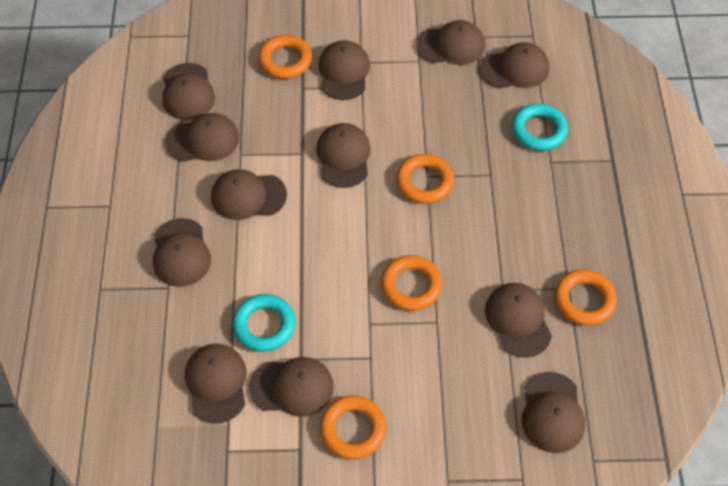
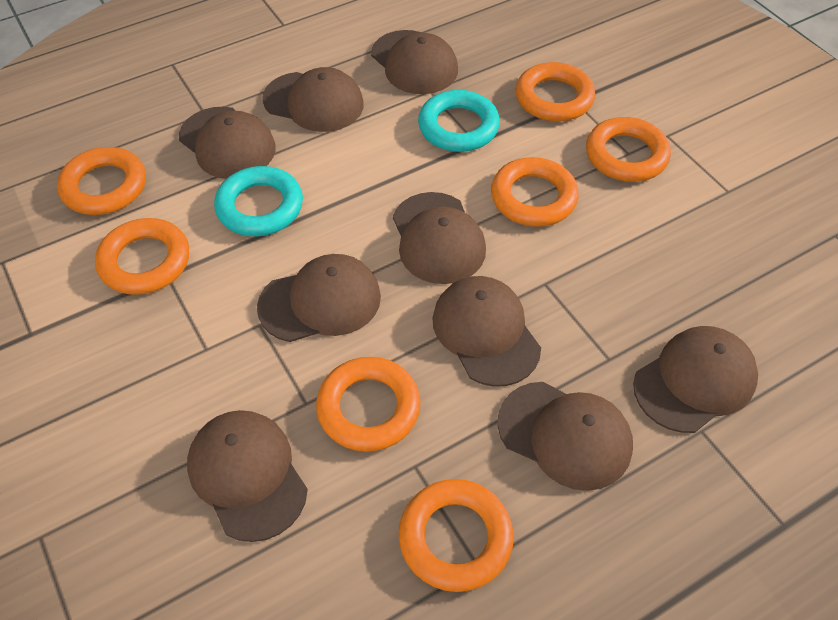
brown cap: [153,218,211,287] [162,63,215,120] [165,113,239,162] [185,344,247,423] [211,169,287,220] [249,357,334,417] [316,123,371,188] [318,40,370,100] [416,20,485,65] [480,42,550,88] [485,283,552,358] [522,372,585,453] = 12 -> [179,107,276,179] [187,410,308,542] [257,254,381,342] [262,67,364,132] [371,30,458,94] [393,192,486,284] [432,276,541,387] [498,382,633,491] [633,326,758,433] = 9
orange ring: [258,35,312,79] [320,395,386,459] [381,255,442,311] [396,154,454,204] [555,269,617,326] = 5 -> [57,147,146,215] [95,218,189,295] [316,357,421,452] [398,479,514,592] [491,157,579,227] [516,62,595,122] [586,117,671,182] = 7

